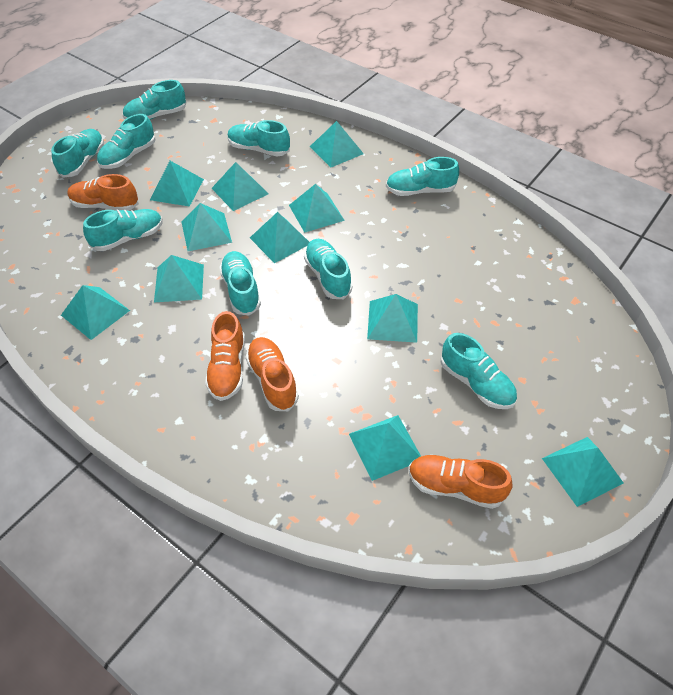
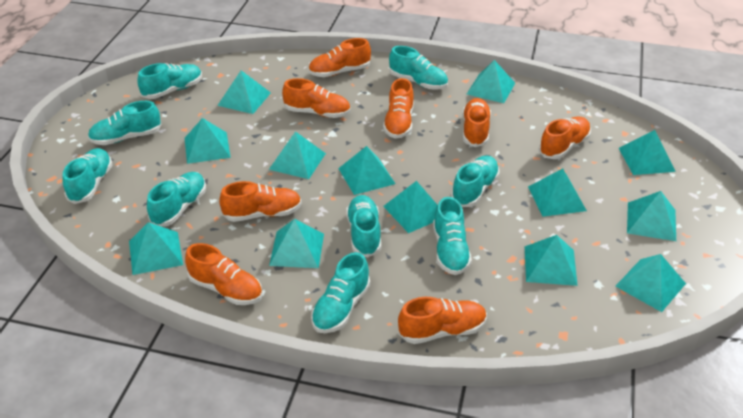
orange shoe: [68,174,139,211] [205,311,245,401] [246,337,299,411] [409,455,513,509] = 4 -> [185,243,262,305] [219,181,302,222] [282,78,350,118] [308,38,371,77] [383,78,414,139] [398,297,487,344] [462,98,491,147] [539,117,591,159] = 8
turquoise pyramid: [61,285,130,340] [150,161,204,207] [154,255,204,302] [181,203,232,251] [211,162,269,211] [250,212,309,263] [289,184,345,233] [310,121,364,168] [349,415,421,481] [367,294,418,343] [542,437,623,507] = 11 -> [129,222,183,275] [185,118,231,164] [217,70,271,114] [269,131,326,179] [269,219,324,268] [338,146,396,195] [383,181,438,233] [467,60,515,103] [525,235,578,286] [528,168,587,217] [616,254,686,312] [619,130,676,175] [627,191,676,241] = 13

